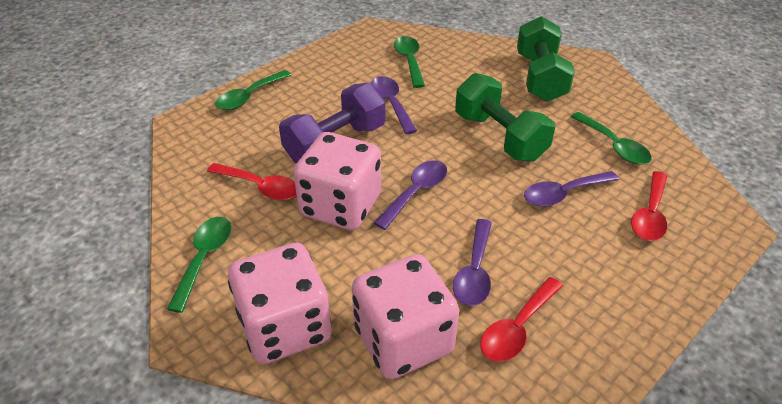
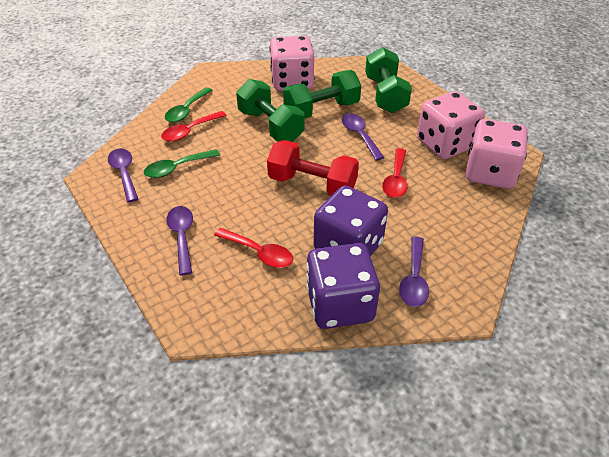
green dumbbell: [455,73,555,162] [517,16,575,102] = 2 -> [236,79,304,142] [283,70,361,119] [365,47,412,113] = 3
green spoon: [167,217,231,313] [215,70,291,110] [394,36,425,88] [571,112,652,165] = 4 -> [144,149,220,178] [165,87,213,122] = 2
purple dice: none = 0 -> [306,243,380,329] [314,185,388,256] = 2
purple dumbbell: [279,83,385,163] = 1 -> none = 0
red dumbbell: none = 0 -> [267,140,359,196] = 1

